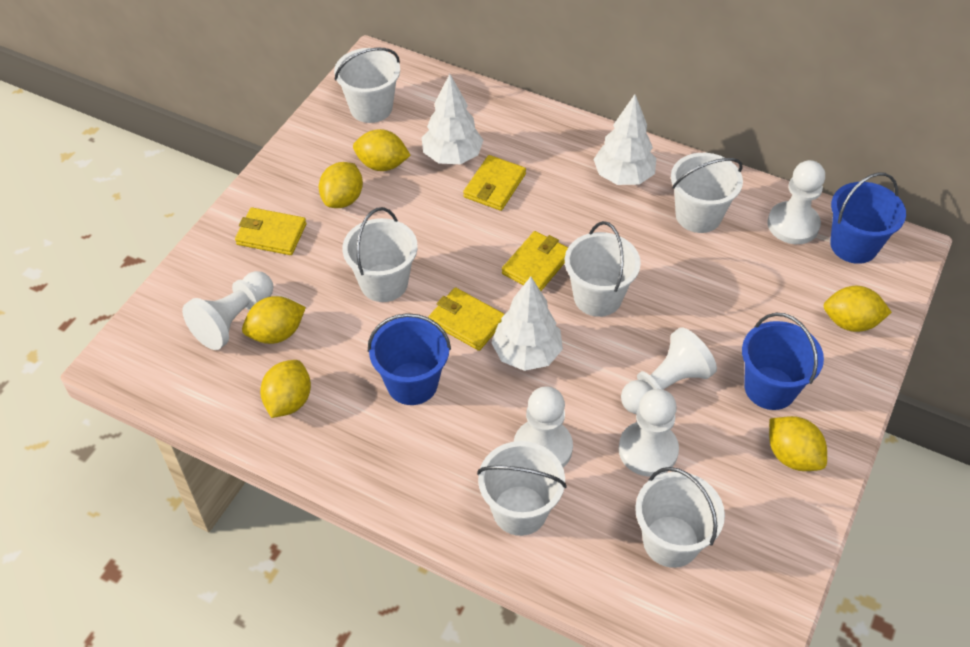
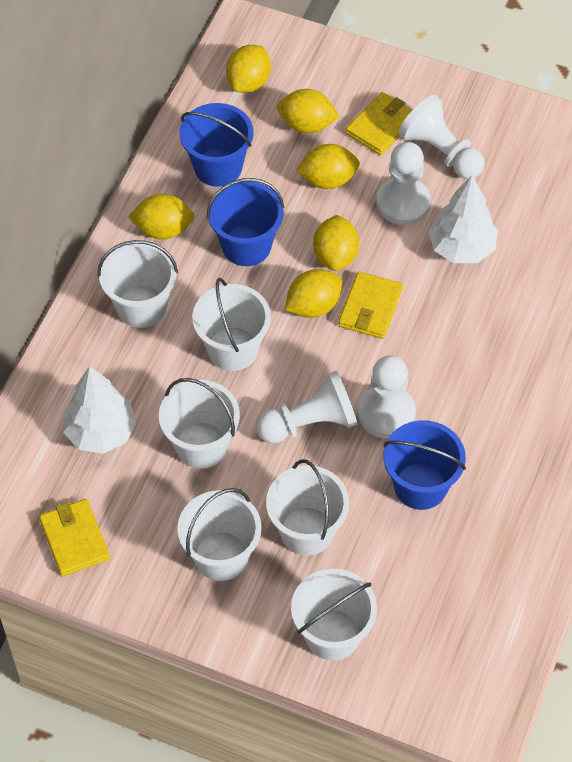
white pawn: [182,271,273,350] [514,386,573,467] [618,389,679,477] [621,327,717,414] [767,160,825,244] = 5 -> [256,370,358,444] [358,355,416,439] [376,142,431,225] [399,95,485,179] = 4
white tree: [422,74,483,164] [491,277,563,371] [593,94,656,185] = 3 -> [63,366,137,454] [429,175,498,263] = 2
yellow wallet: [235,207,306,255] [428,287,505,351] [463,155,526,211] [502,231,568,291] = 4 -> [39,499,110,576] [338,271,403,339] [346,92,412,155] = 3

